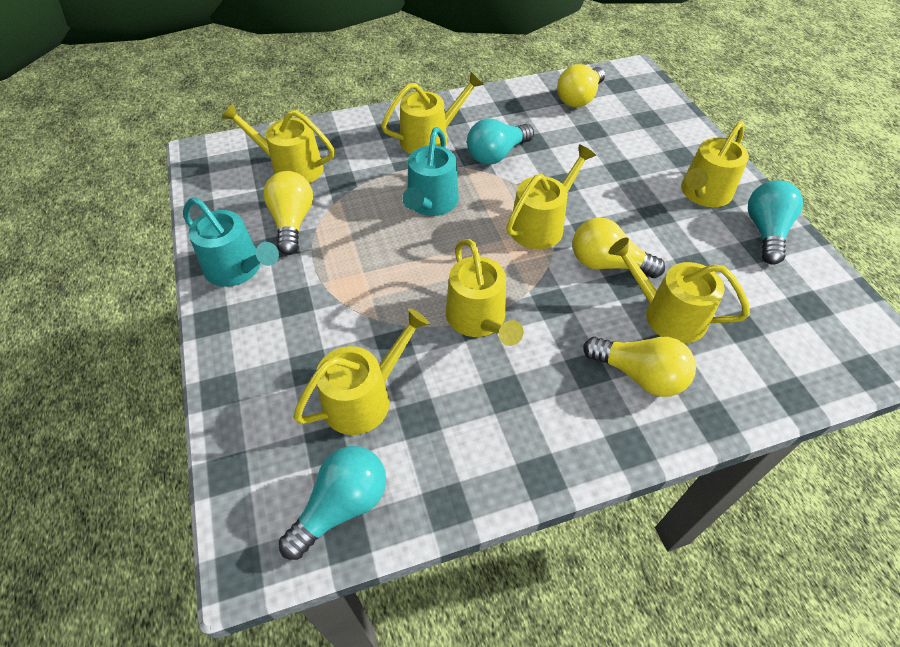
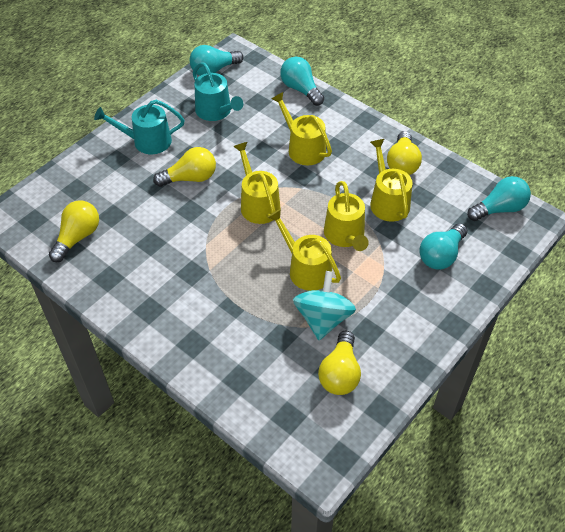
turquoise light bulb: [279,446,386,560] [467,118,534,165] [748,180,803,265] = 3 -> [190,45,244,76] [280,57,324,106] [419,223,468,270] [467,176,531,221] = 4
turquoise spinning top: none = 0 -> [293,271,356,340] = 1
yellow watering can: [222,103,335,183] [293,308,430,435] [381,72,484,154] [446,239,524,346] [506,144,596,249] [609,237,750,343] [681,122,749,207] = 7 -> [233,142,281,224] [267,209,341,291] [271,92,332,165] [324,181,369,251] [370,139,412,222] = 5

